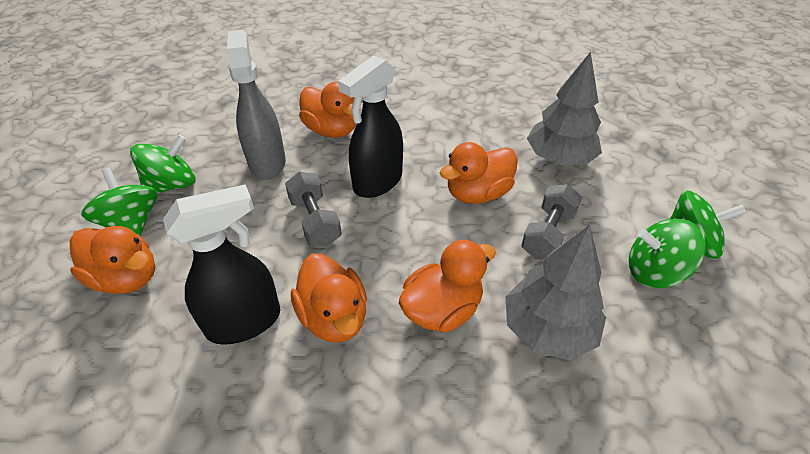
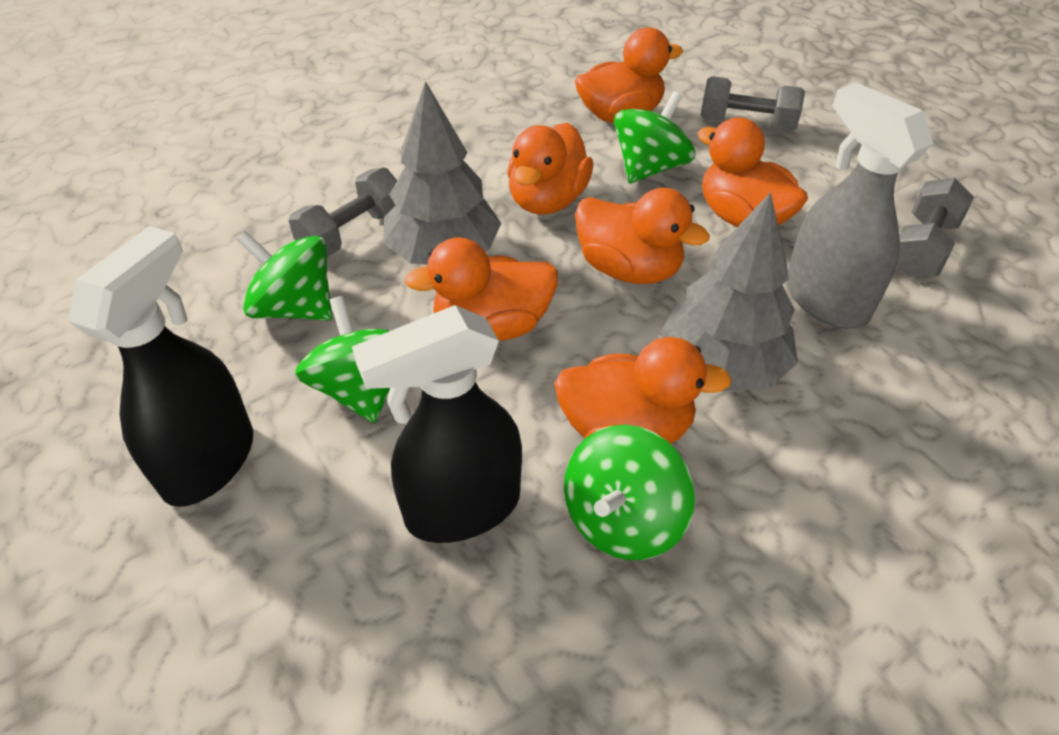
grey dumbbell: [285,172,342,247] [521,184,582,259] = 2 -> [288,167,397,257] [700,76,805,131] [897,178,974,277] = 3
orange duck: [70,226,155,294] [291,254,367,343] [299,81,356,138] [399,239,496,333] [440,142,518,204] = 5 -> [404,237,558,341] [507,123,593,215] [554,337,732,444] [575,27,683,123] [575,188,710,284] [697,117,808,227] = 6

